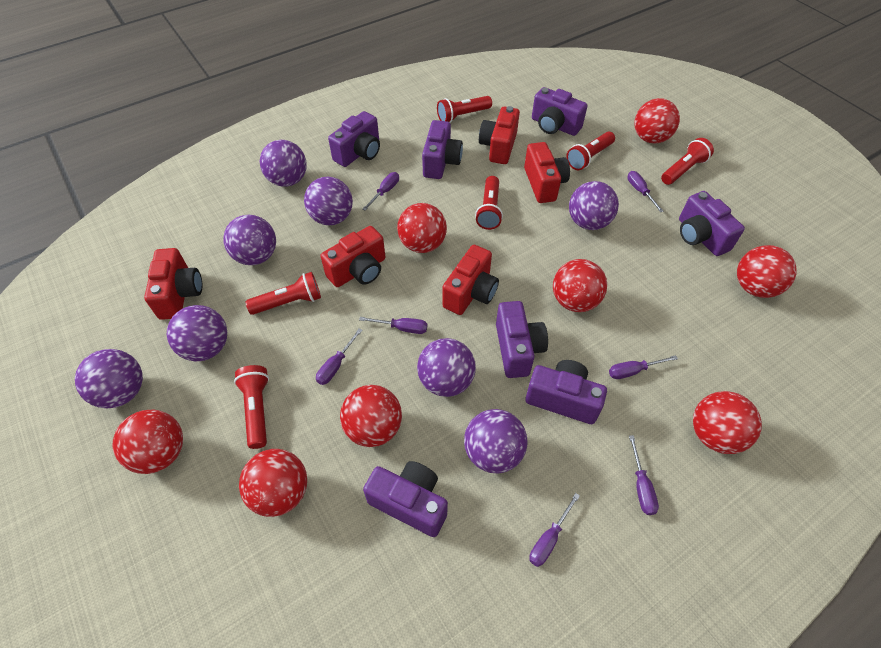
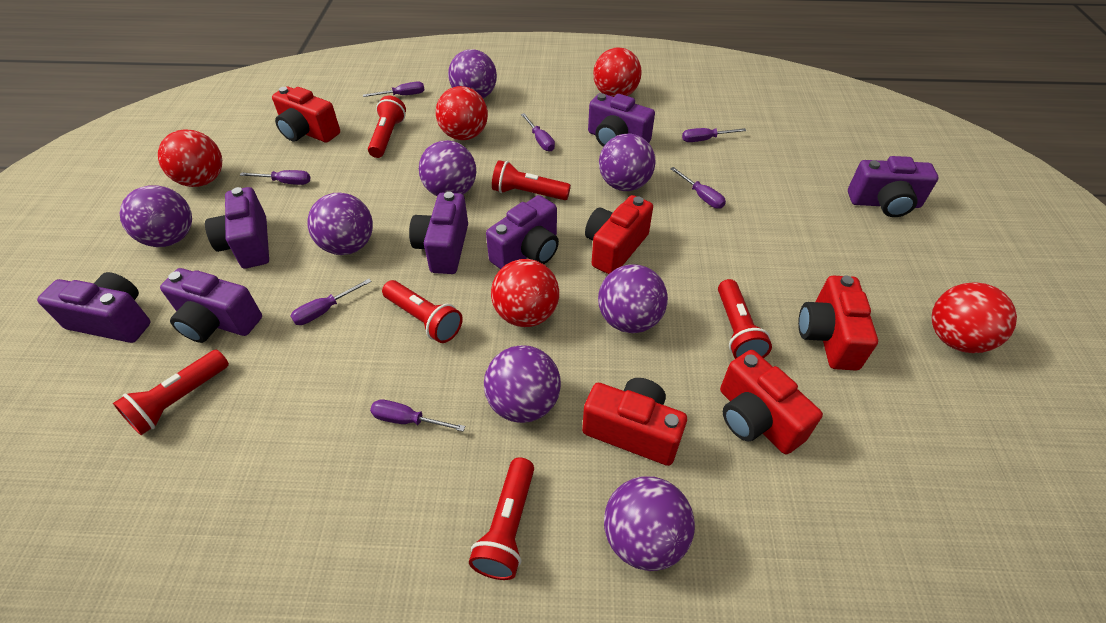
red ball: [112,410,183,474] [239,449,307,517] [340,385,402,447] [397,203,447,253] [553,259,607,312] [634,98,680,144] [693,391,762,454] [737,245,797,298] = 8 -> [158,130,222,187] [436,86,488,140] [491,259,559,327] [593,47,642,97] [931,282,1017,353] = 5

